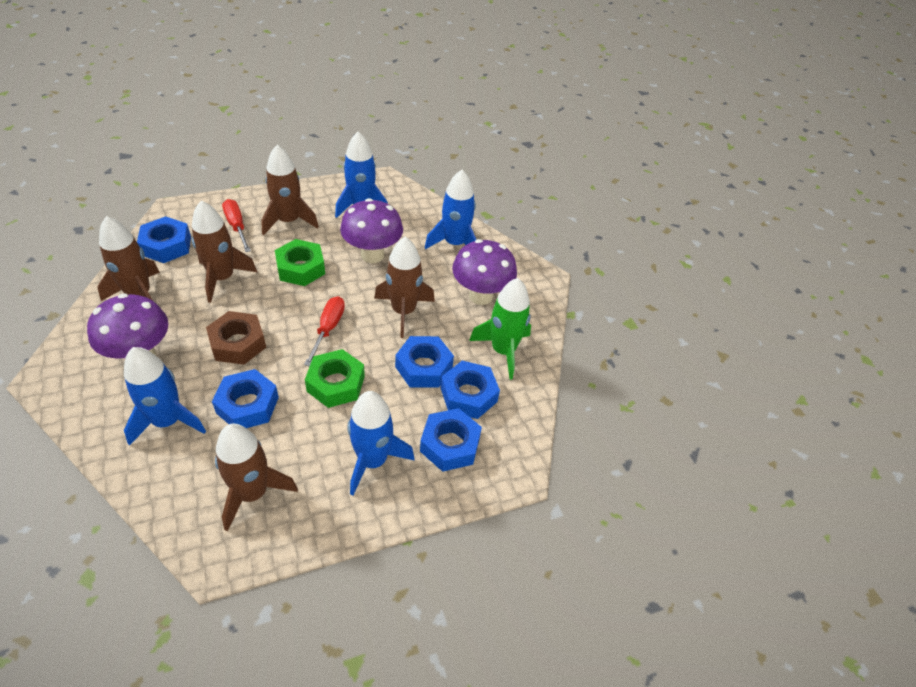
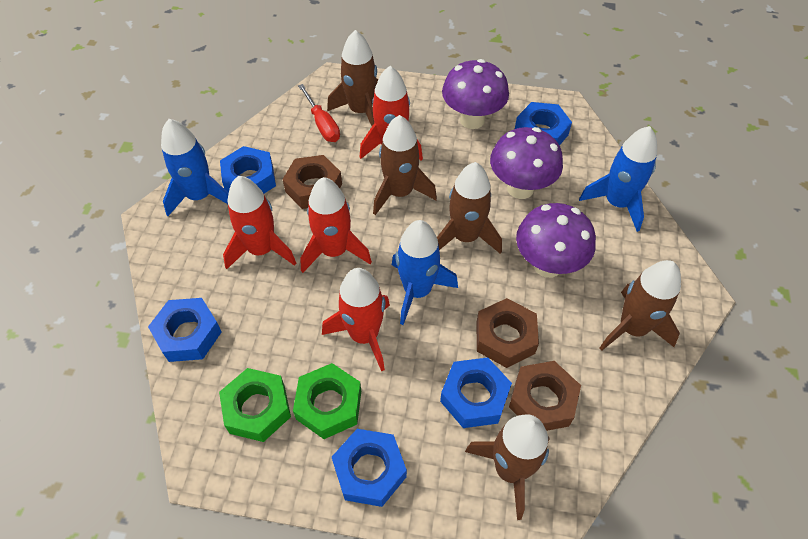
blue rocket: [124,347,206,446] [335,131,388,218] [347,391,415,496] [425,170,477,249] = 4 -> [161,119,229,216] [392,220,458,325] [579,126,657,232] = 3
brown nut: [206,311,266,365] = 1 -> [283,155,342,209] [476,298,539,368] [509,361,581,431] = 3
green rocket: [469,278,531,380] = 1 -> none = 0
red rocket: none = 0 -> [223,176,296,269] [300,177,372,273] [322,268,390,371] [359,66,423,161] = 4
red screwdriver: [222,199,251,252] [304,296,345,366] = 2 -> [298,84,340,142] = 1

